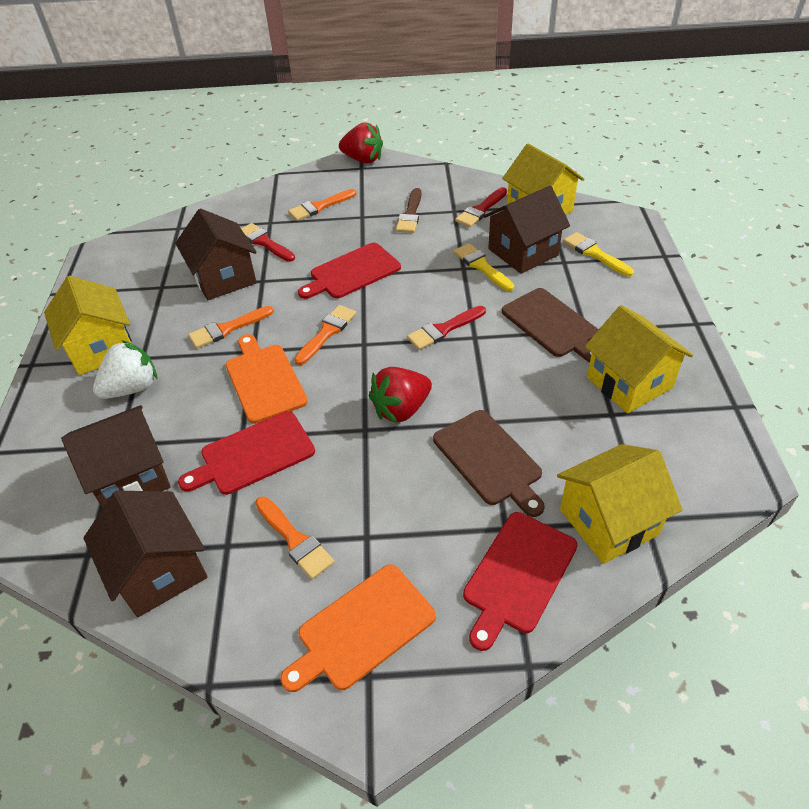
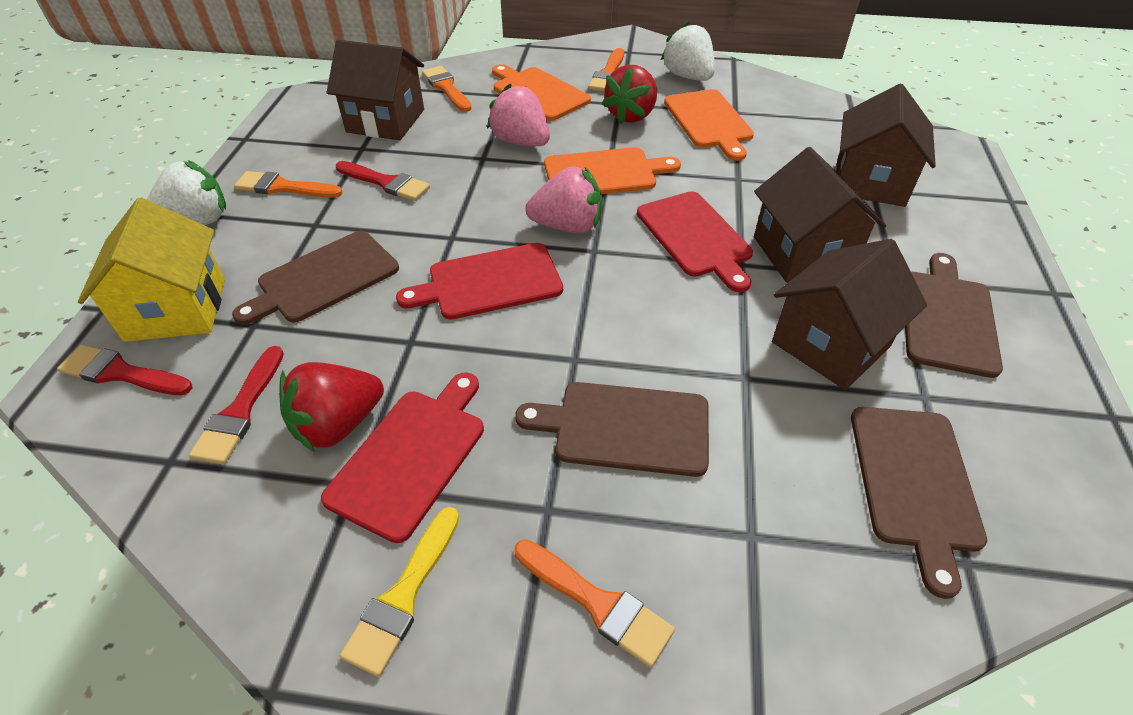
brown brush: [396,188,421,233] = 1 -> none = 0
brown cutting board: [433,410,545,517] [502,288,598,363] = 2 -> [232,231,399,325] [515,382,709,477] [851,407,987,599] [905,253,1003,378] = 4
orange cutting board: [226,334,308,424] [281,564,436,692] = 2 -> [492,64,591,121] [544,147,681,194] [664,89,754,161] = 3
pink strawberry: none = 0 -> [487,84,550,146] [525,166,602,233] = 2
white strawberry: [93,340,157,399] = 1 -> [147,160,226,225] [661,21,715,81] = 2
yellow brush: [454,243,514,291] [563,232,634,276] = 2 -> [340,507,459,677] = 1
yellow house: [44,276,132,375] [502,143,584,215] [557,444,683,564] [585,305,693,413] = 4 -> [78,198,225,342] = 1

